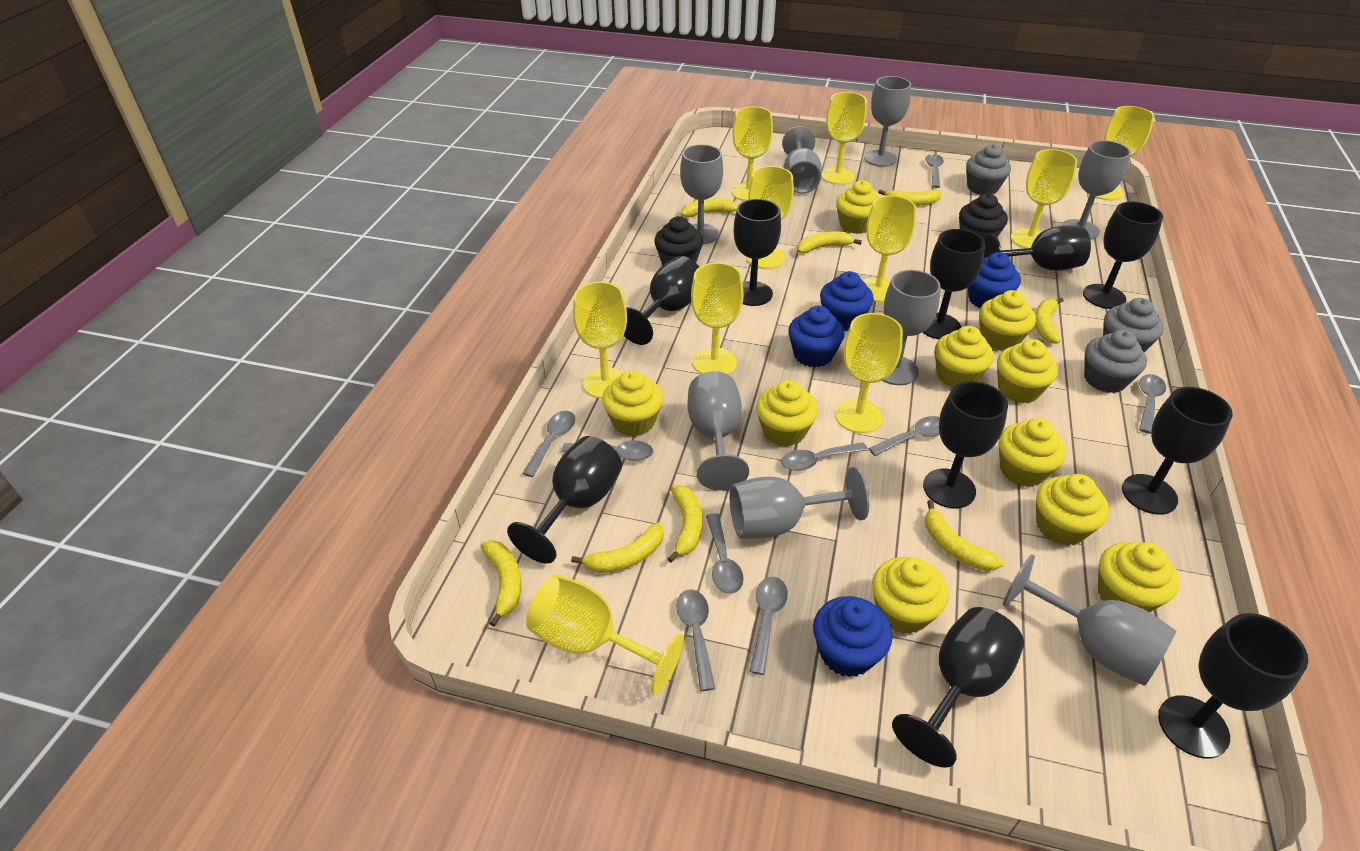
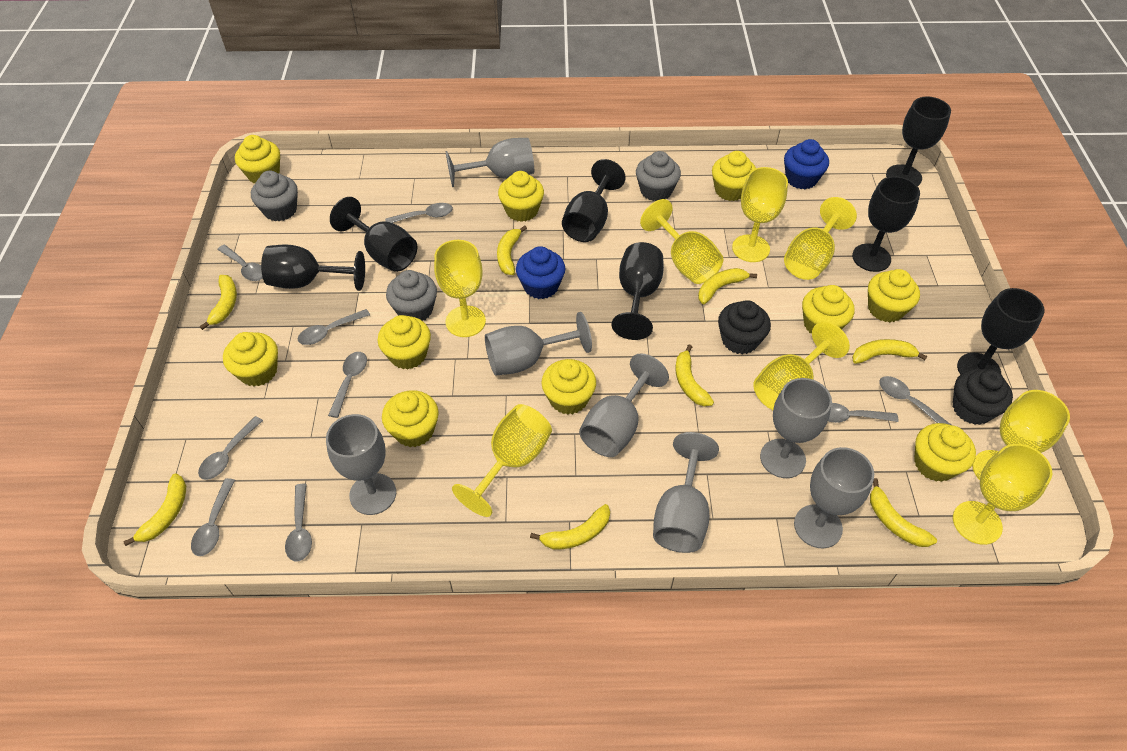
black goblet: [507,436,622,564] [624,256,699,345] [734,199,781,306] [892,607,1024,768] [922,229,985,339] [923,381,1008,509] [984,226,1091,270] [1083,202,1163,309] [1122,387,1233,515] [1158,613,1308,758] = 10 -> [261,244,365,291] [330,197,417,272] [562,159,626,242] [611,242,664,340] [852,176,920,272] [886,97,951,186] [957,288,1045,375] = 7
blue cupcake: [788,306,845,367] [813,596,892,677] [820,271,874,331] [968,252,1021,308] = 4 -> [516,246,565,299] [784,139,829,189] = 2
grey goblet: [680,144,723,244] [688,371,749,491] [730,467,870,539] [782,126,822,194] [864,76,911,167] [882,270,941,385] [1003,554,1176,686] [1061,140,1131,240] = 8 -> [326,414,396,515] [445,138,534,187] [485,312,592,376] [579,353,669,457] [653,432,719,553] [760,378,832,478] [794,447,874,548] = 7
yellow goblet: [526,575,684,695] [573,282,627,399] [691,263,744,374] [732,107,773,201] [747,166,794,269] [821,92,867,185] [835,313,903,433] [863,195,916,302] [1011,149,1077,248] [1096,106,1154,201] = 10 -> [434,240,486,337] [452,404,552,517] [640,199,723,284] [732,167,788,262] [753,321,850,410] [784,197,857,280] [953,444,1052,545] [972,390,1070,480] = 8

